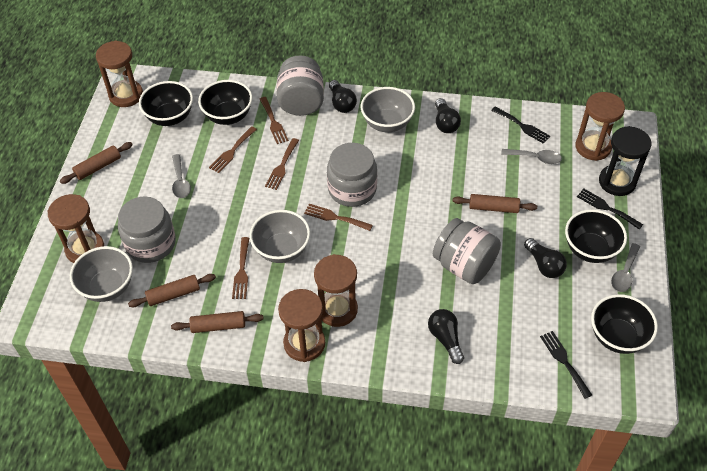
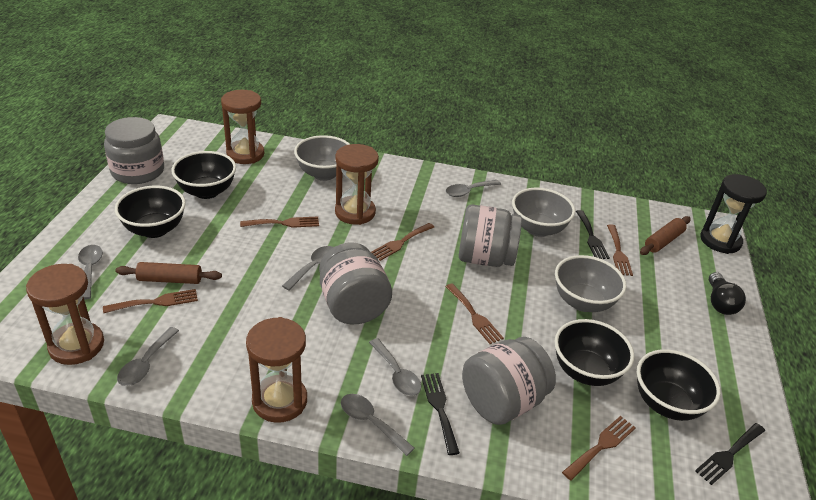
black light bulb: [329,80,357,113] [428,309,464,364] [435,98,461,133] [524,238,567,278] = 4 -> [709,272,746,315] = 1
brown fork: [209,126,257,173] [232,237,249,299] [260,97,289,144] [265,138,299,190] [304,204,373,231] = 5 -> [103,289,198,313] [240,217,319,228] [371,223,434,261] [446,283,504,344] [562,416,636,481] [607,224,633,276] = 6
brown hourglass: [47,194,104,263] [96,41,143,107] [278,289,325,362] [314,254,358,327] [575,92,625,161] = 5 -> [26,264,104,365] [221,90,264,164] [246,317,307,423] [335,144,379,225] = 4
brown rolling pin: [60,142,133,184] [128,274,216,307] [171,311,264,333] [453,194,537,213] = 4 -> [115,262,222,284] [640,216,691,255] = 2
grey spoon: [172,154,191,198] [501,149,562,164] [611,243,640,292] = 3 -> [78,245,103,300] [117,327,179,386] [282,246,334,291] [341,394,415,456] [369,338,421,396] [446,180,501,197] = 6

